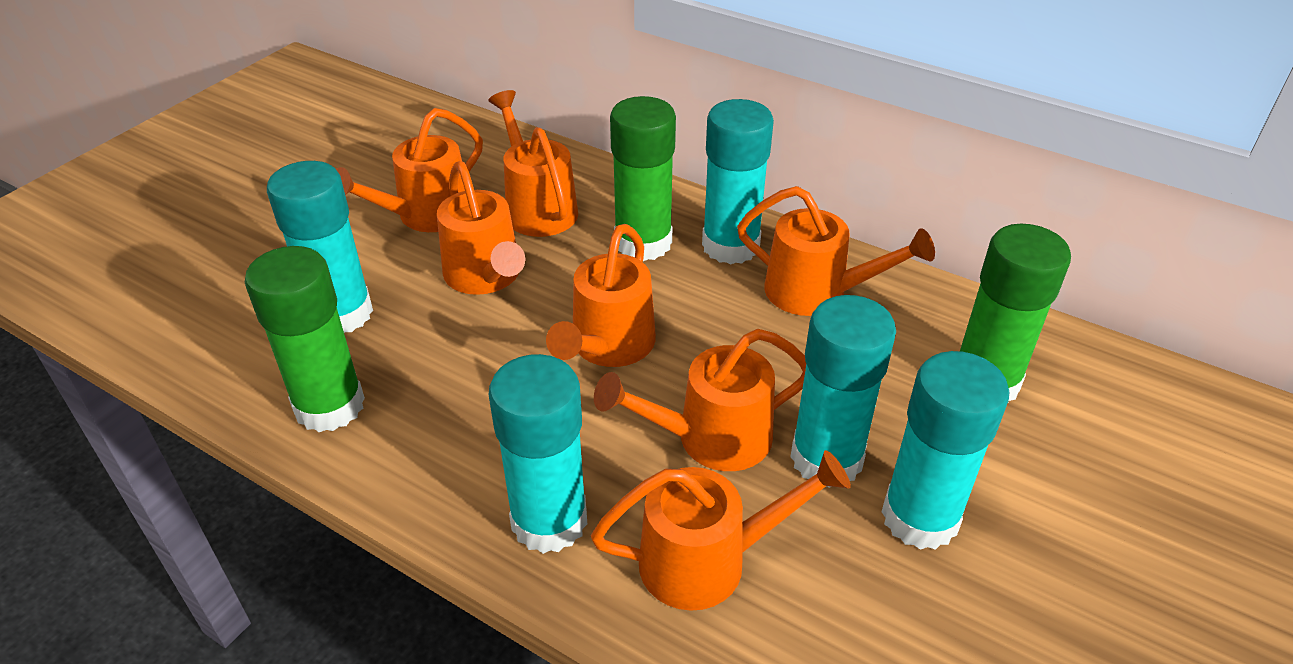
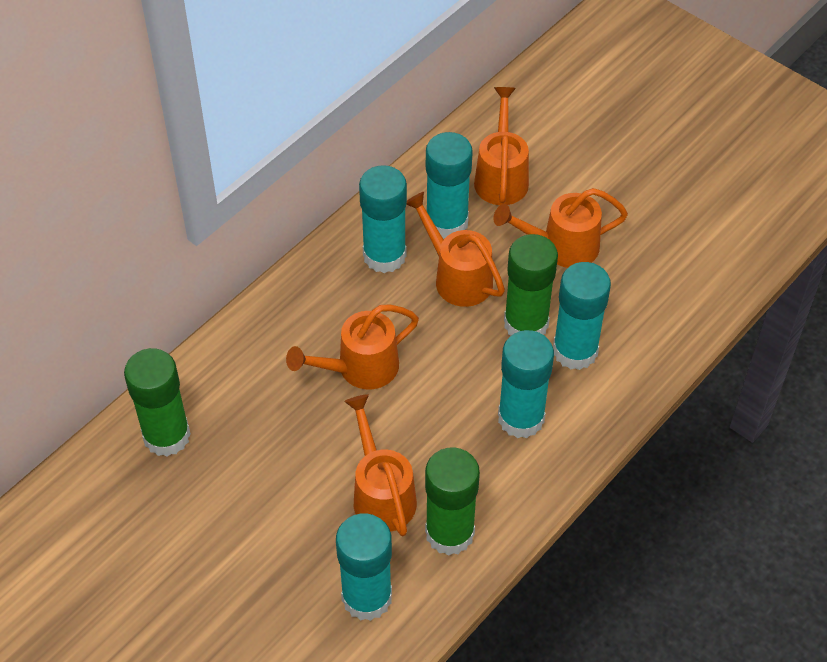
orange watering can: [336,108,483,232] [437,161,526,295] [488,90,578,237] [546,224,656,367] [591,450,851,611] [594,329,806,471] [737,186,935,316] = 7 -> [286,305,419,390] [344,394,417,536] [406,192,505,307] [474,87,529,205] [493,188,628,268] = 5

